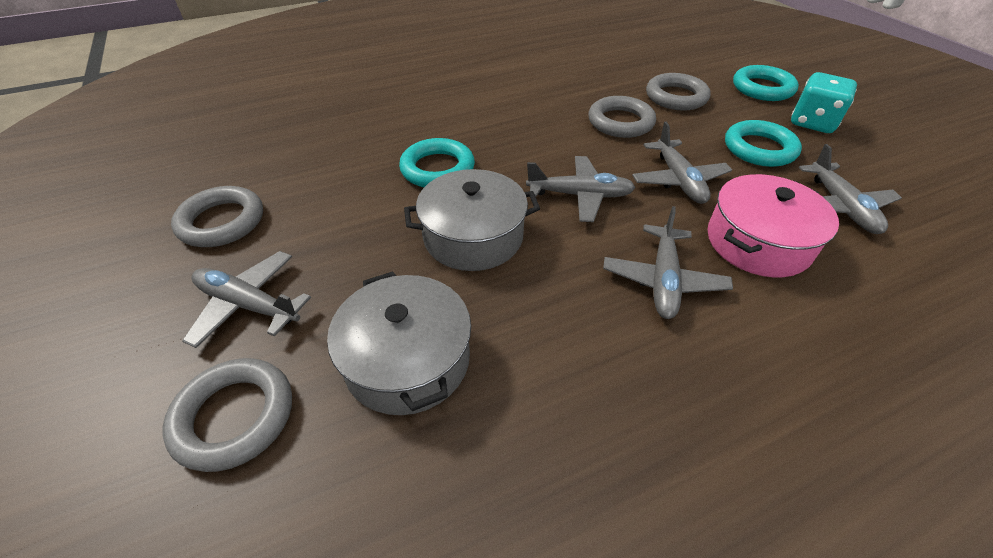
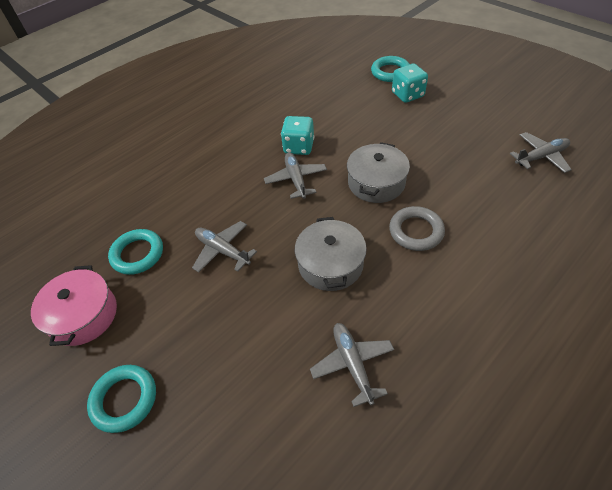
grey plane: [182,251,311,348] [526,156,636,222] [603,206,733,319] [632,122,732,204] [799,144,902,234] = 5 -> [192,221,257,273] [264,153,327,199] [310,323,395,407] [510,132,572,173] = 4
grey ring: [163,358,292,472] [171,186,263,247] [588,96,656,138] [646,73,711,111] = 4 -> [389,206,445,251] = 1
turquoise dice: [791,72,857,133] = 1 -> [281,116,314,155] [392,64,428,103] = 2

